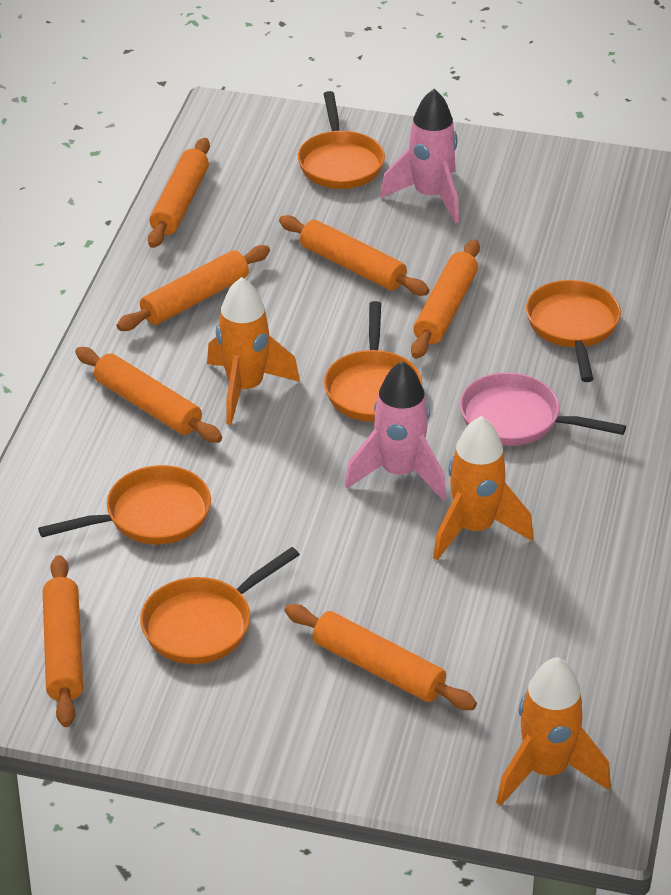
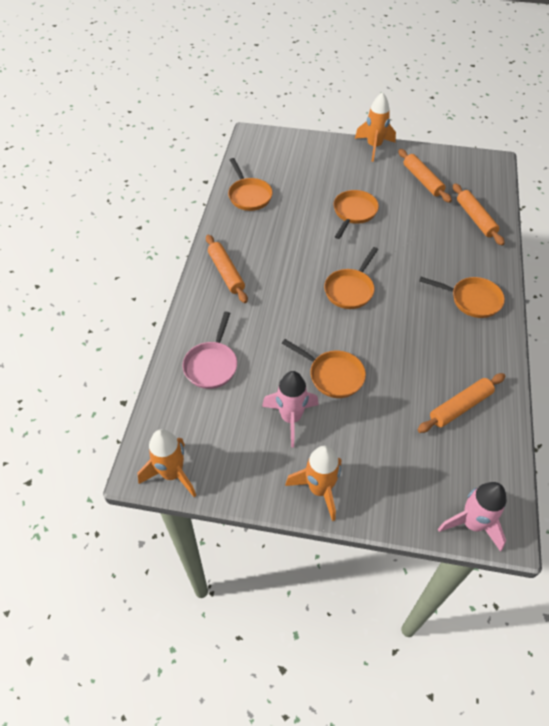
orange rolling pin: [43,555,83,727] [75,347,222,443] [116,245,270,331] [148,138,210,248] [279,215,429,296] [285,604,477,710] [411,240,480,359] = 7 -> [206,234,248,303] [398,149,452,203] [417,373,505,433] [453,183,505,246] = 4

